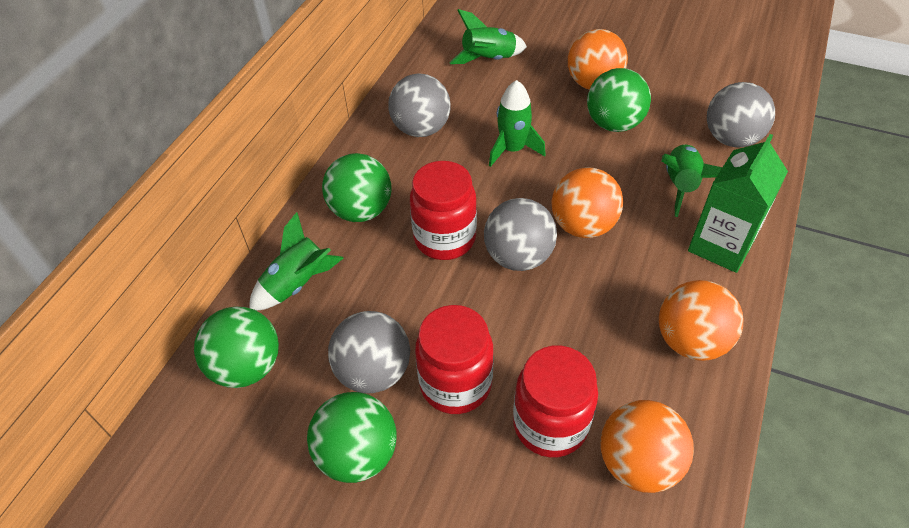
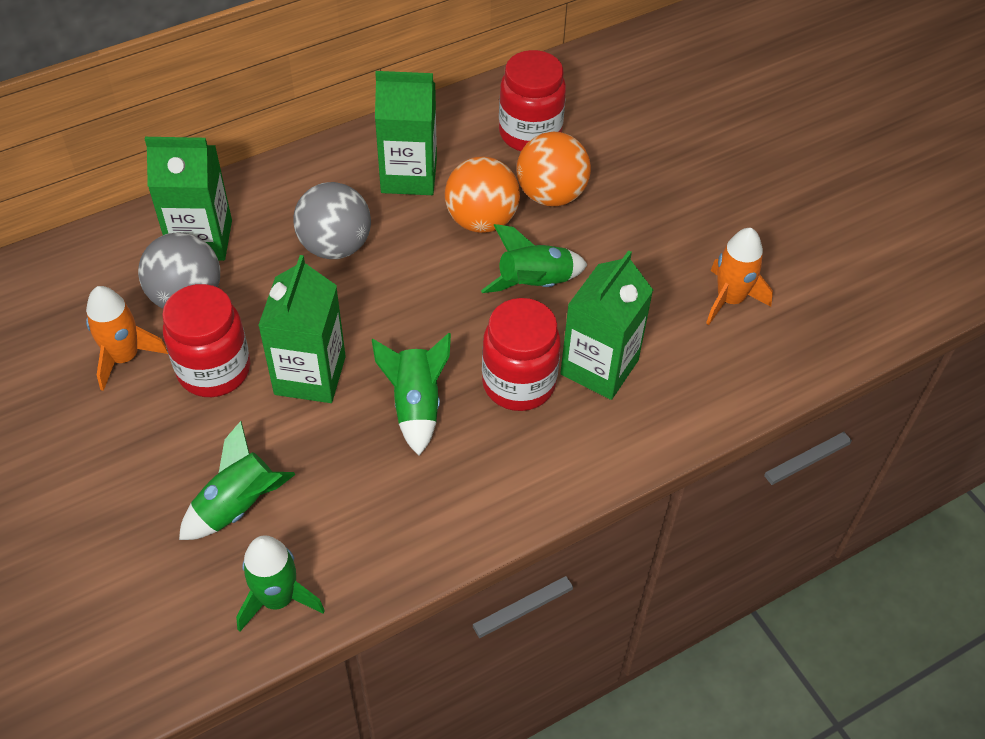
green ball: [194,306,279,388] [307,392,397,483] [322,153,392,222] [587,68,651,132] = 4 -> none = 0
green carton: [688,134,788,273] = 1 -> [145,137,232,261] [258,255,346,403] [375,71,437,195] [560,250,653,400] = 4
grey ball: [328,311,410,394] [388,74,451,137] [484,198,557,271] [707,82,775,148] = 4 -> [138,232,220,308] [293,182,371,259] = 2
orange ball: [552,167,623,238] [568,29,628,90] [601,400,694,493] [659,280,743,361] = 4 -> [445,157,520,233] [517,132,591,206] = 2
orange rocket: none = 0 -> [86,286,168,391] [706,228,773,325] = 2

